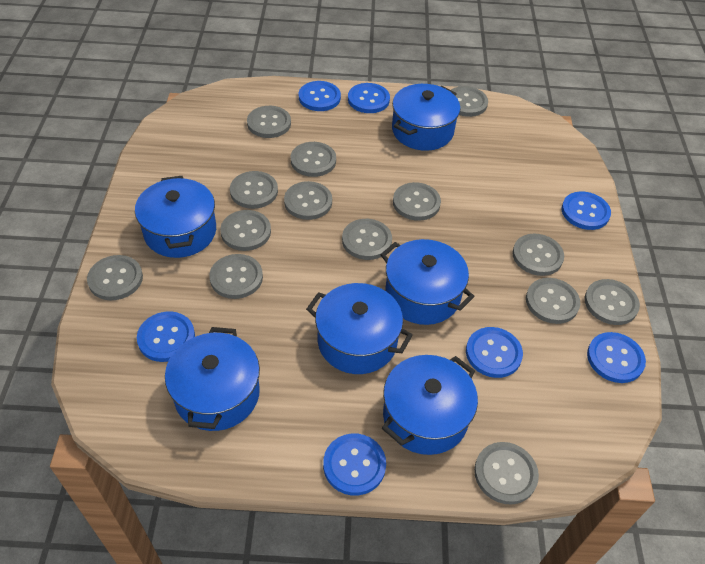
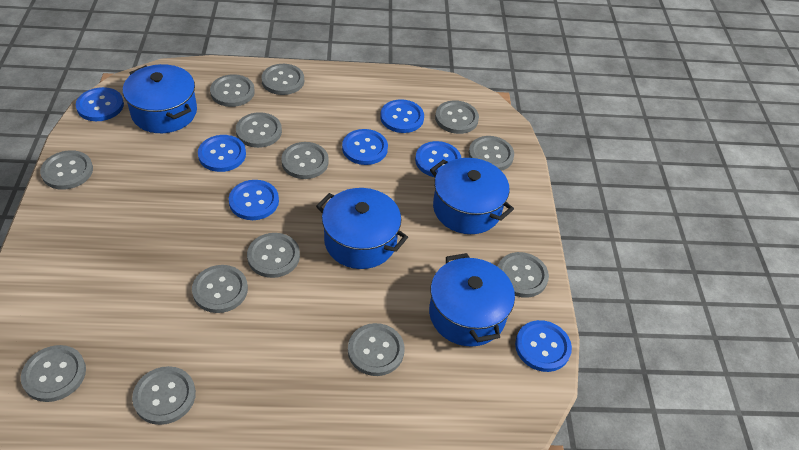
blue pot: [135,176,216,258] [165,327,260,431] [306,283,413,374] [380,239,475,325] [382,355,478,455] [392,84,460,151] = 6 -> [123,64,197,133] [316,188,408,269] [429,253,515,347] [430,158,514,234] = 4
grey button: [87,255,143,301] [209,254,263,299] [220,210,271,251] [230,171,278,209] [247,106,291,138] [284,181,332,220] [291,142,336,177] [342,219,392,260] [393,182,441,221] [451,86,488,117] [474,442,539,505] [512,234,564,276] [526,278,580,324] [584,279,640,325] = 14 -> [21,345,86,402] [40,150,93,190] [132,366,196,425] [192,265,248,313] [210,74,255,107] [236,112,282,148] [247,233,300,278] [261,64,304,95] [281,142,329,179] [348,323,405,376] [435,100,479,134] [469,136,514,171] [498,252,549,298] = 13

